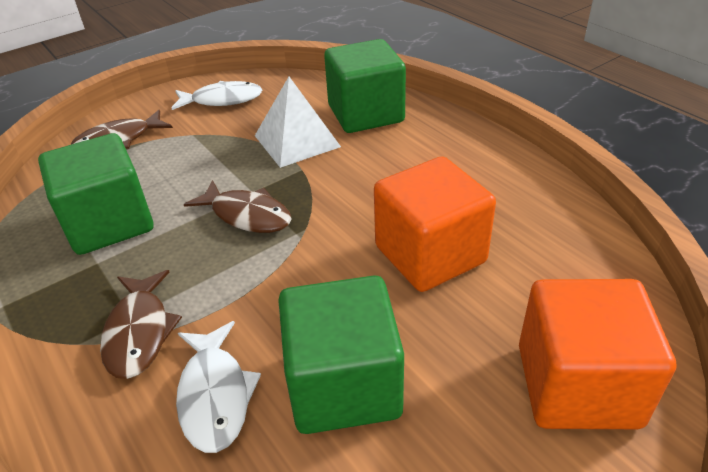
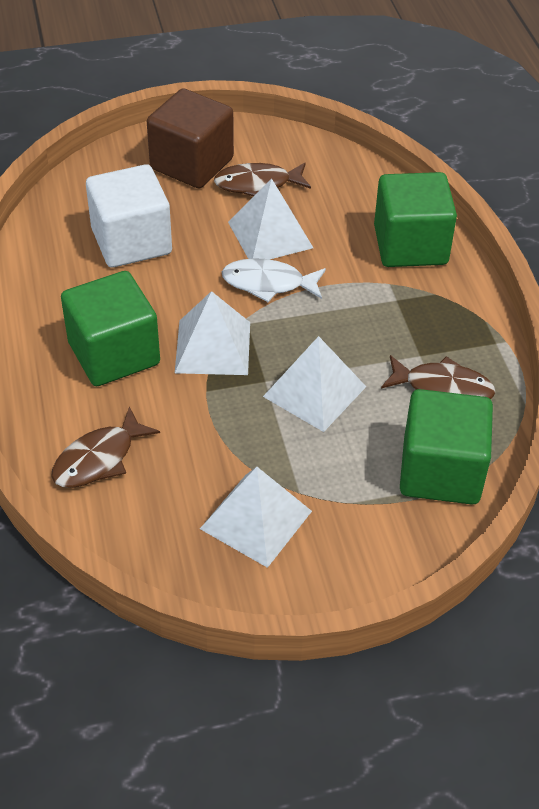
brown cube: none = 0 -> [147,88,234,189] = 1
orange cube: [374,156,496,292] [519,279,676,429] = 2 -> none = 0
white cube: none = 0 -> [86,164,172,267] = 1
white fish: [172,81,262,110] [176,321,261,453] = 2 -> [222,258,326,302] = 1
white pyramid: [255,77,341,168] = 1 -> [175,291,250,375] [200,467,312,568] [228,178,313,260] [263,336,366,432] = 4

